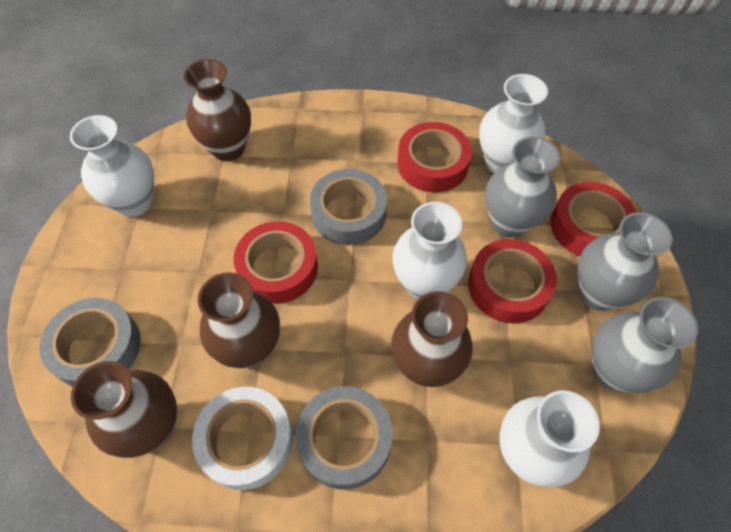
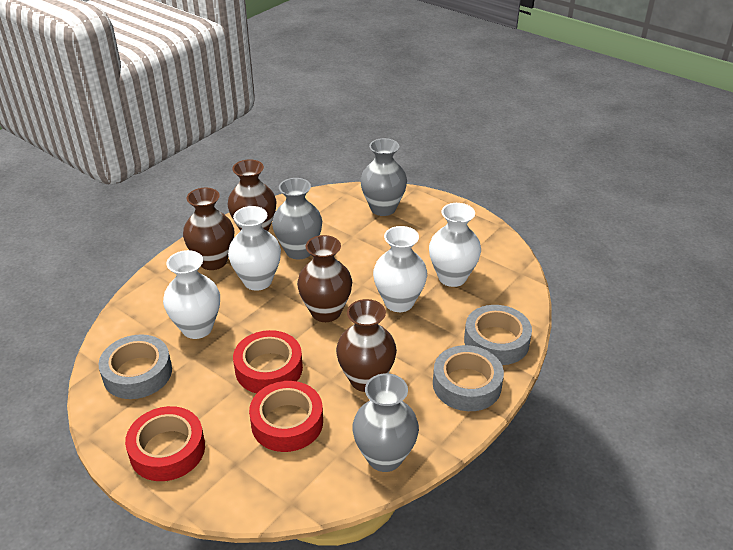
red tape: [234,221,318,304] [397,122,472,192] [468,239,557,323] [550,182,636,256] = 4 -> [125,406,205,481] [233,330,303,393] [249,381,323,452] = 3
white tape: [192,387,293,490] = 1 -> none = 0

